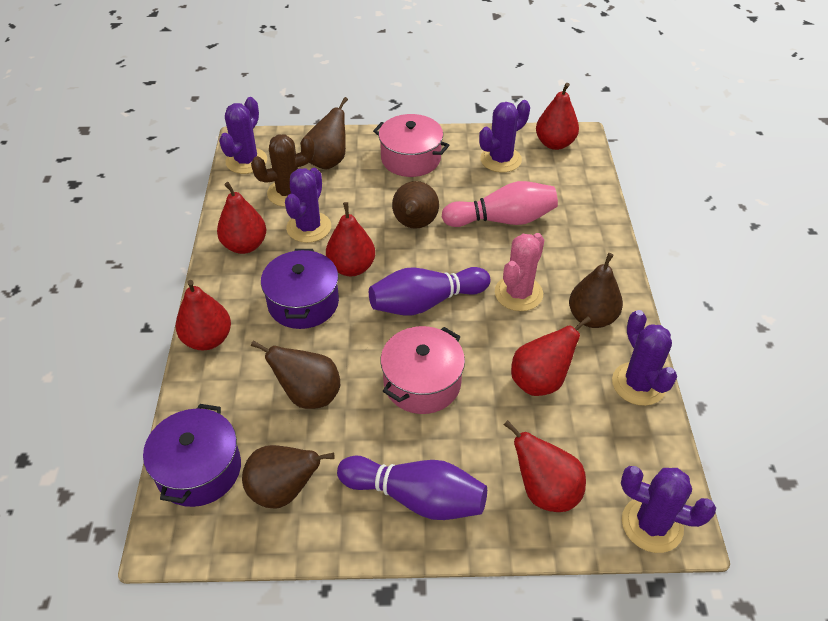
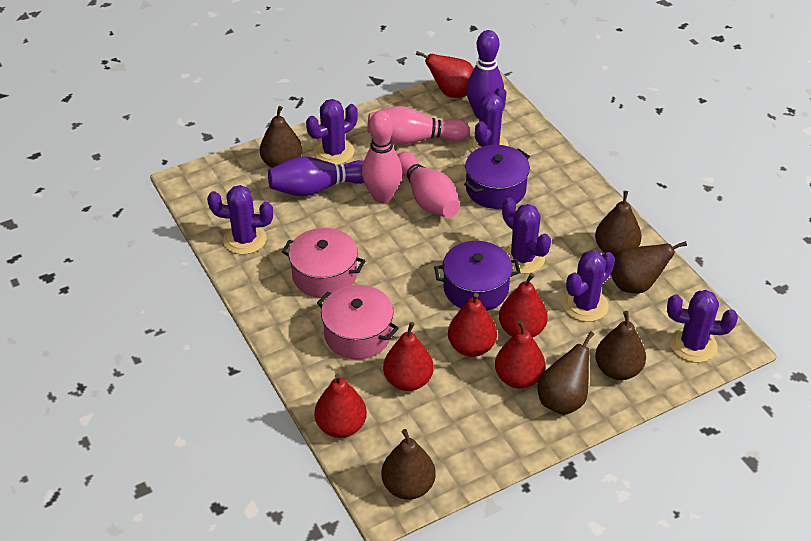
brown cactus: [251,134,315,207] = 1 -> none = 0
brown pear: [242,445,335,509] [251,340,340,409] [306,97,348,170] [392,181,439,229] [569,253,623,328] = 5 -> [260,106,302,168] [381,429,436,500] [537,331,594,415] [595,191,642,258] [595,311,646,380] [611,241,687,293] = 6
pink bowling pin: [442,181,558,227] = 1 -> [362,111,402,203] [367,106,470,145] [398,152,460,218] = 3
pink cactus: [495,233,544,311] = 1 -> none = 0
purple cactus: [219,97,267,174] [285,168,331,243] [479,100,530,173] [612,310,677,406] [621,466,716,553] = 5 -> [207,185,273,254] [306,99,358,165] [469,87,509,152] [502,198,551,274] [563,250,615,322] [667,290,738,363] = 6

